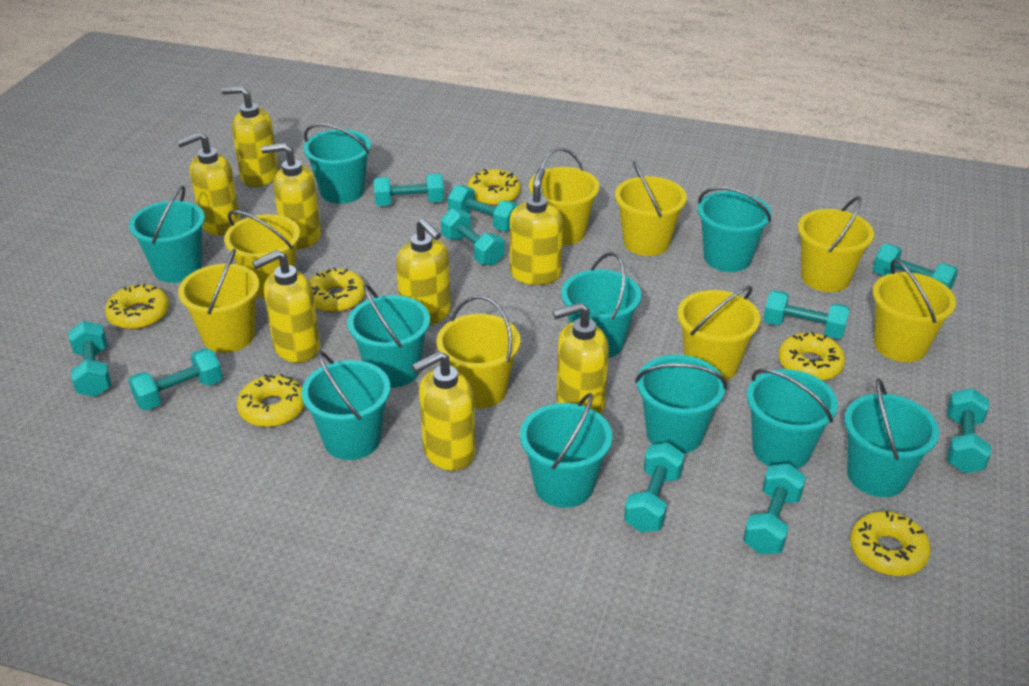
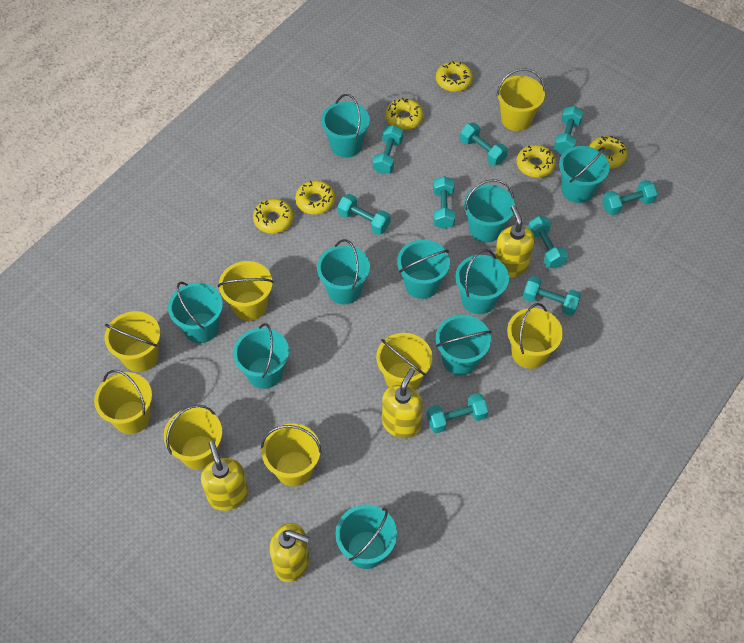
turquoise dumbbell: [68,321,111,397] [128,348,223,410] [374,173,444,206] [441,208,504,266] [448,185,519,231] [624,442,685,532] [743,463,806,554] [763,290,850,339] [873,244,958,290] [947,388,991,473] = 10 -> [338,194,391,235] [373,125,403,174] [427,393,488,433] [433,176,455,229] [460,123,508,166] [523,276,581,316] [528,216,568,268] [554,106,584,154] [602,180,658,215] = 9
yellow soap dispenser: [177,132,241,236] [221,86,279,187] [252,250,320,363] [261,143,321,249] [396,218,451,326] [412,351,476,471] [510,168,563,285] [553,302,609,414] = 8 -> [201,441,249,511] [270,523,309,582] [382,368,423,438] [495,205,535,278] = 4

